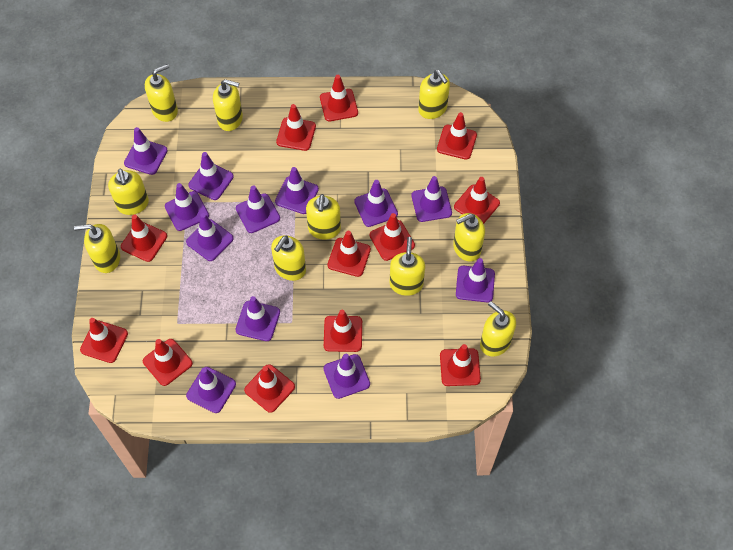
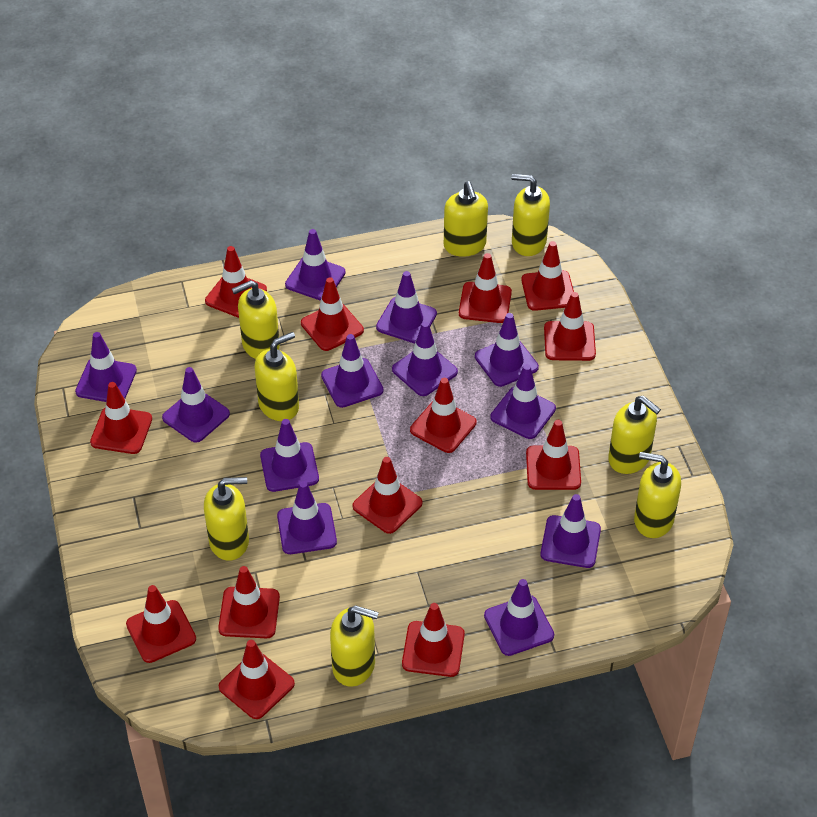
red traffic cone: [80,318,128,363] [121,214,167,262] [143,339,193,386] [244,364,295,413] [276,104,316,151] [320,75,358,121] [324,310,362,352] [327,231,371,277] [370,213,415,261] [437,112,477,160] [440,344,481,386] [454,177,500,224] = 12 -> [90,382,152,454] [126,585,196,663] [205,246,267,318] [218,566,280,638] [219,640,295,719] [301,277,364,351] [352,457,422,534] [402,603,465,677] [410,378,476,453] [459,253,512,323] [521,241,574,311] [526,420,581,490] [544,292,596,361] = 13
yellow soap dispenser: [74,224,120,273] [108,169,149,215] [145,64,178,122] [213,79,243,131] [271,235,306,281] [306,194,341,240] [390,237,425,296] [418,70,450,119] [453,213,485,261] [480,301,516,357] = 10 -> [204,477,249,561] [232,280,280,359] [254,332,299,421] [330,605,379,687] [444,181,488,257] [511,174,550,256] [608,396,661,474] [634,452,681,538] = 8

